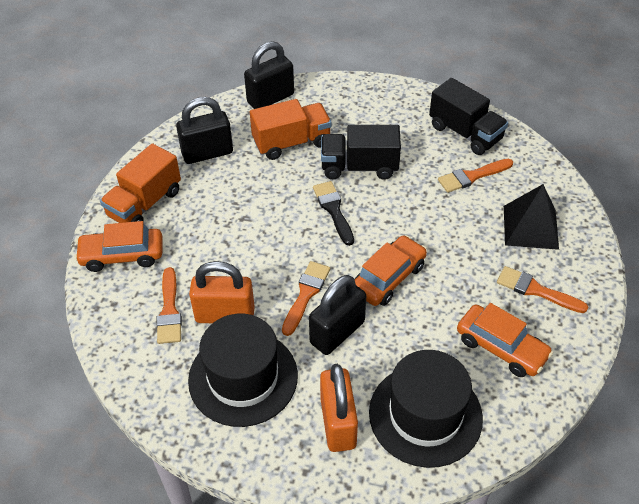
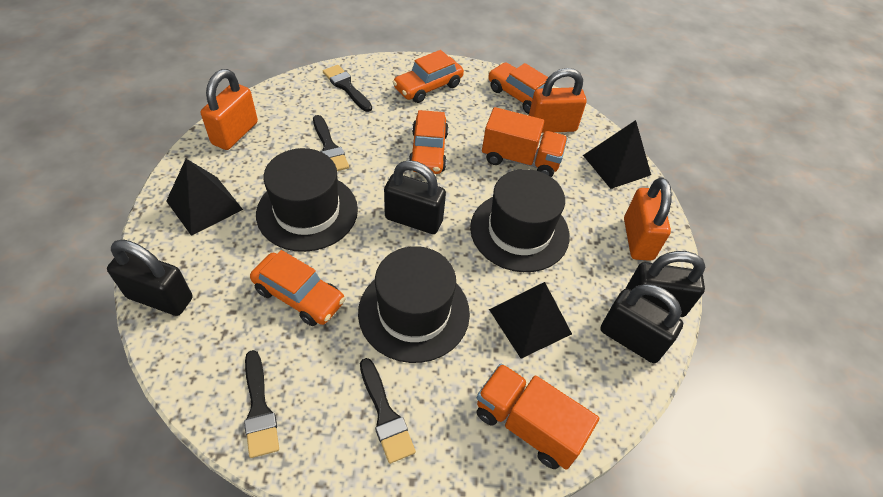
black brush: [313,181,354,246] = 1 -> [244,350,279,458] [313,115,349,171] [323,65,372,112] [360,358,416,464] = 4
black hat: [188,314,298,427] [369,350,483,468] = 2 -> [256,148,358,252] [358,246,470,363] [470,169,570,272] = 3
black padlock: [176,97,233,164] [244,41,294,109] [309,275,366,355] = 3 -> [107,239,193,316] [384,160,446,234] [600,284,683,363] [625,251,705,317] = 4
black pyramid: [504,184,559,250] = 1 -> [166,159,243,236] [489,282,572,359] [583,120,651,189] = 3
black truck: [321,125,401,180] [429,78,508,155] = 2 -> none = 0
orange brush: [156,267,182,344] [282,261,330,336] [438,159,513,193] [497,266,588,313] = 4 -> none = 0
orange car: [75,221,163,272] [355,235,427,306] [457,303,553,377] = 3 -> [250,250,345,326] [393,50,464,103] [409,110,449,174] [488,62,548,114] = 4
orange padlock: [189,261,255,323] [320,364,358,452] = 2 -> [201,69,258,150] [529,68,587,133] [624,177,672,261] = 3

